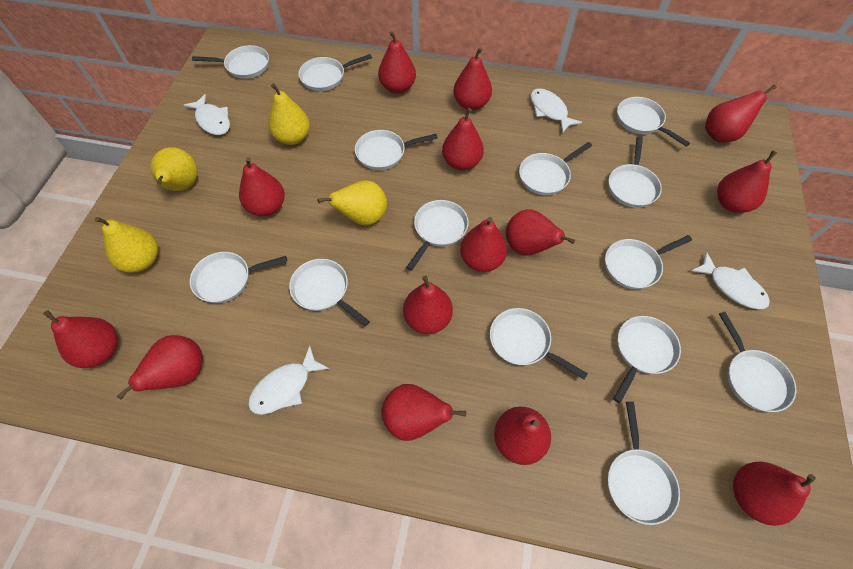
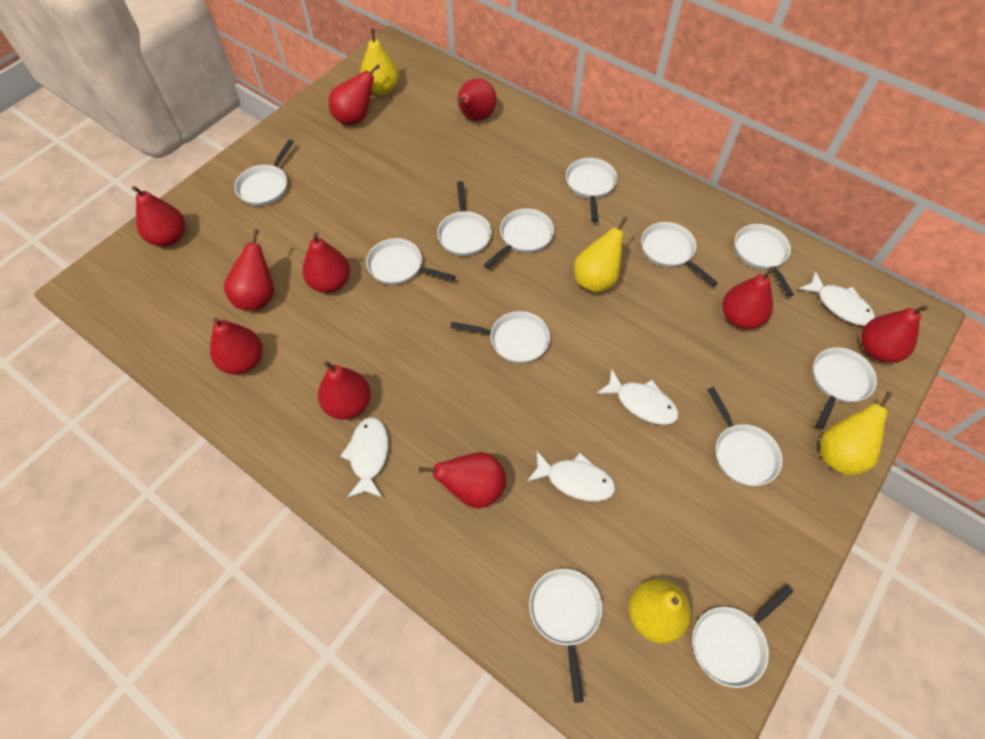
red pear: [43,310,118,368] [117,335,203,400] [239,157,285,216] [378,31,416,94] [381,384,466,441] [403,275,453,334] [442,108,484,171] [453,48,492,110] [460,217,507,272] [494,407,551,465] [506,209,575,256] [705,85,776,143] [717,150,777,213] [733,462,816,526] = 14 -> [132,186,185,246] [210,317,263,374] [224,229,274,311] [303,232,350,293] [318,361,371,420] [329,64,380,125] [419,452,506,508] [458,78,497,121] [722,267,775,329] [861,305,928,363] = 10
white pan: [190,252,287,303] [192,45,269,79] [289,259,370,327] [299,54,372,91] [355,130,438,170] [406,200,469,271] [490,308,588,379] [519,142,592,195] [605,235,692,289] [608,402,680,525] [609,137,662,208] [613,316,681,403] [617,97,690,147] [719,312,796,412] = 14 -> [235,139,294,206] [366,238,455,285] [437,181,492,256] [450,311,550,364] [484,209,554,269] [529,569,603,703] [566,158,617,222] [641,222,718,286] [692,584,794,688] [707,387,782,486] [735,224,794,297] [813,347,877,429] = 12

